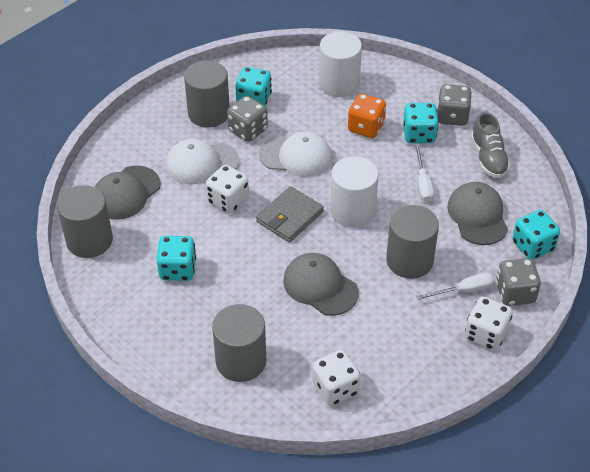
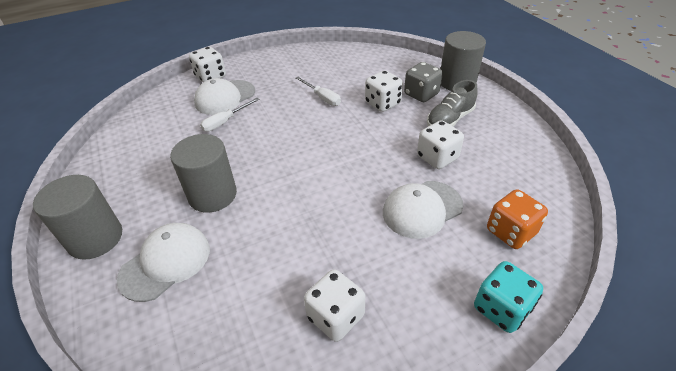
grey cap: [95,166,161,219] [283,253,359,316] [447,182,508,245] = 3 -> none = 0
grey cylinder: [57,185,113,258] [184,60,230,127] [212,304,266,382] [386,205,439,279] = 4 -> [33,175,122,260] [170,134,237,213] [441,31,486,91] = 3
grey dice: [227,96,268,142] [437,84,472,126] [496,258,541,306] = 3 -> [404,62,443,102] = 1
grey wallet: [256,186,324,242] = 1 -> none = 0
turquoise dice: [156,236,196,281] [235,67,272,106] [403,103,439,144] [513,210,560,260] = 4 -> [474,261,543,333] = 1
white cap: [166,139,239,184] [259,131,332,177] = 2 -> [117,223,210,302] [194,78,255,115] [383,181,463,239] = 3
white cylinder: [319,32,362,97] [330,156,379,228] = 2 -> none = 0
white dice: [206,165,249,214] [312,350,360,406] [465,297,512,350] = 3 -> [189,47,226,82] [304,269,365,342] [365,70,403,112] [417,120,464,169] = 4

